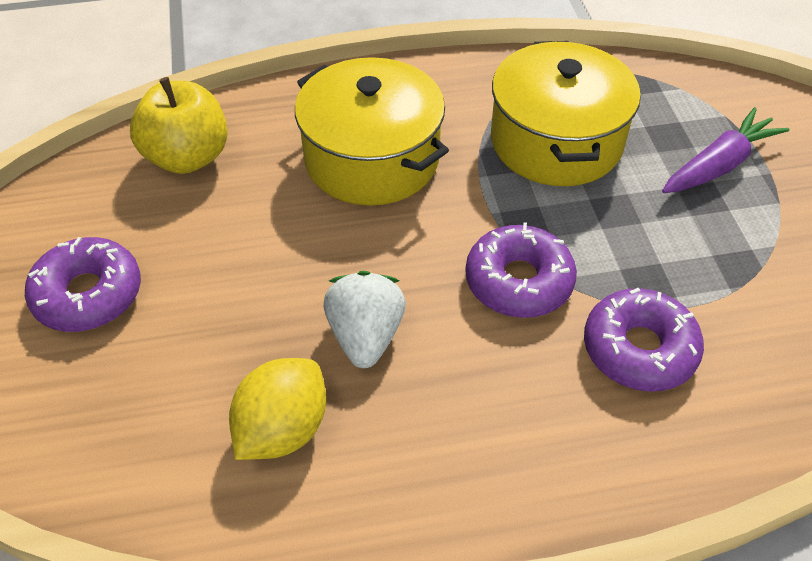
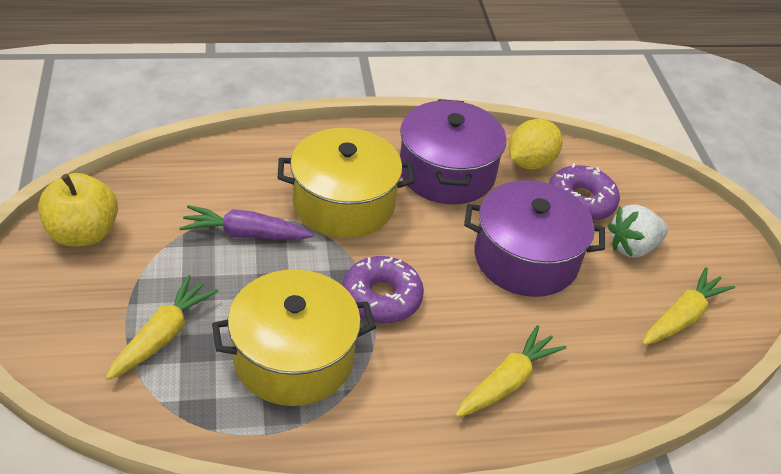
purple donut: [25,237,141,332] [465,222,577,318] [584,288,704,392] = 3 -> [342,256,424,323] [549,163,620,221] = 2
purple pot: none = 0 -> [400,99,506,204] [464,180,605,297] = 2
yellow carrot: none = 0 -> [106,275,219,380] [455,325,566,417] [642,267,735,345] = 3

